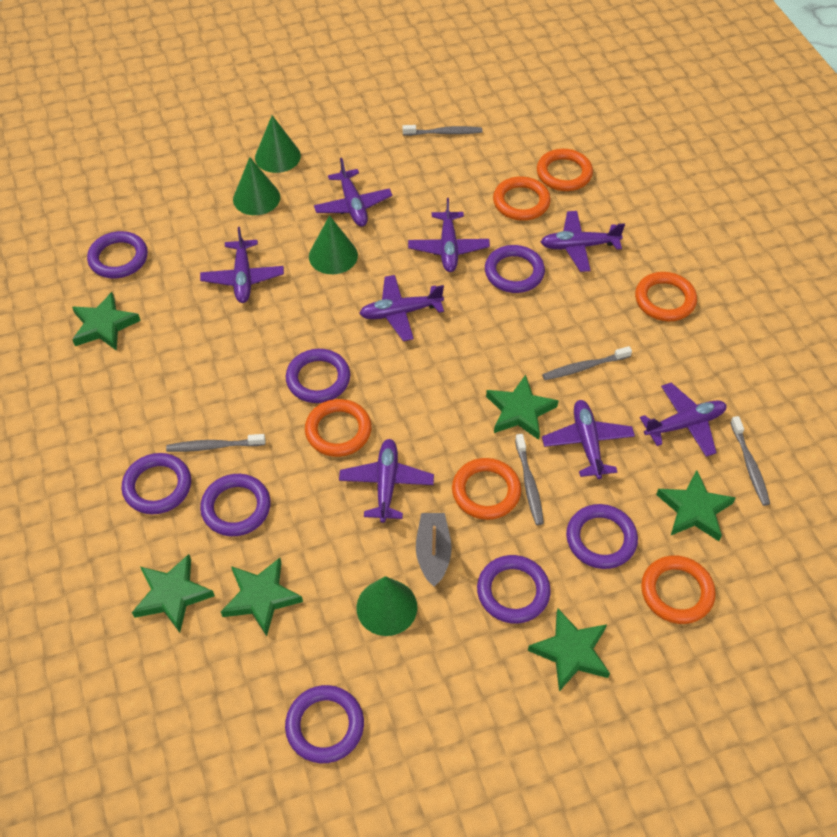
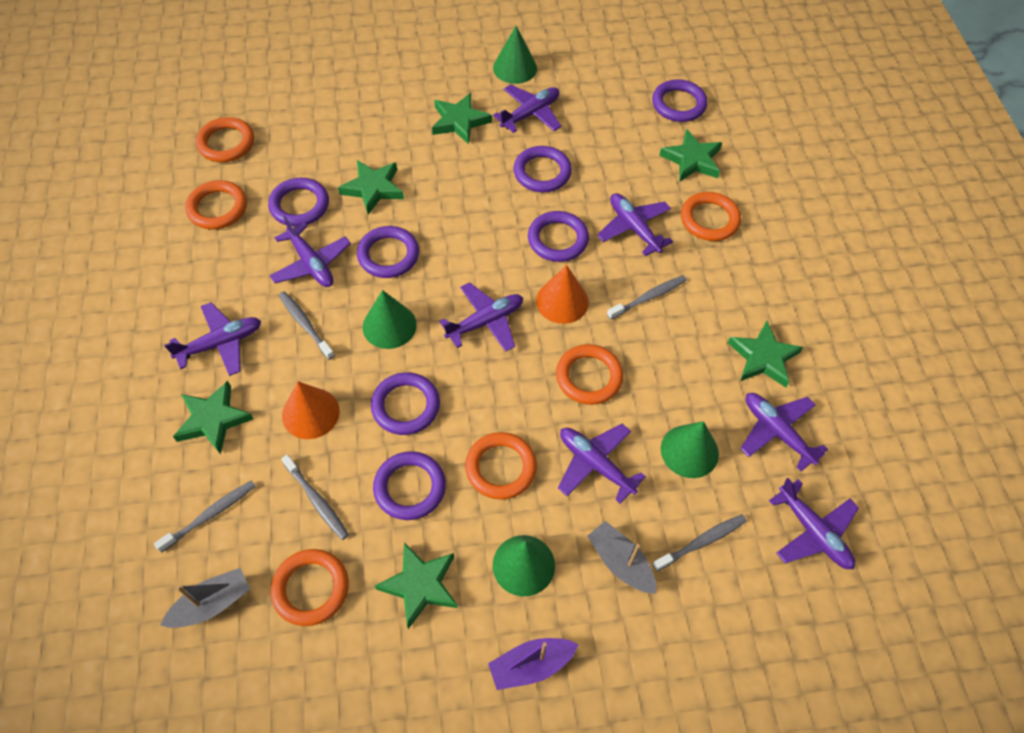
grey boat: [416,513,452,587] = 1 -> [160,568,250,628] [587,521,656,594] = 2
orange cone: none = 0 -> [282,381,340,439] [536,265,589,324] = 2
purple boat: none = 0 -> [488,638,579,690] = 1
purple ring: [87,231,148,278] [122,453,191,514] [200,474,271,536] [285,685,364,763] [286,349,350,403] [477,555,551,624] [485,245,545,293] [566,504,638,569] = 8 -> [268,178,329,227] [357,226,419,278] [371,372,440,435] [373,451,446,520] [513,146,572,192] [528,211,589,262] [652,79,707,122] = 7

